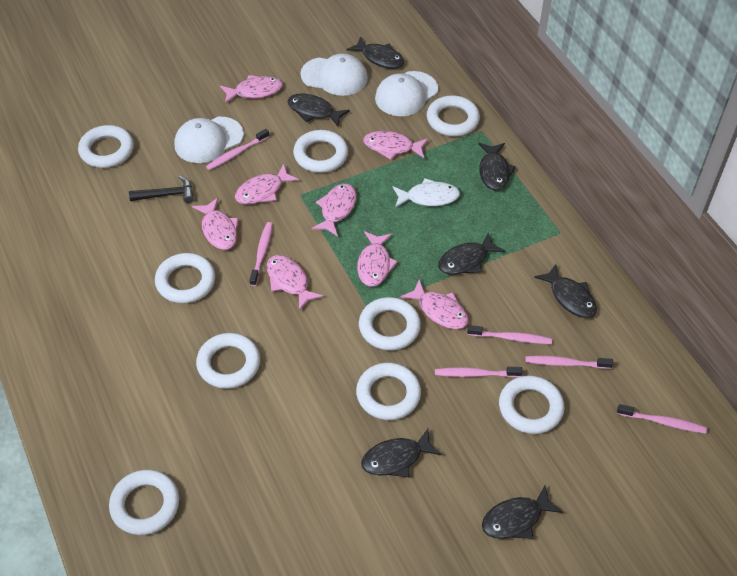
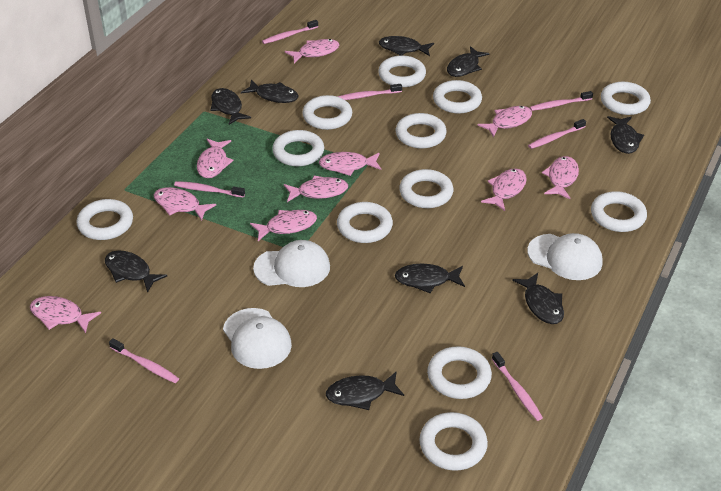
black fish: [287,93,350,127] [347,36,404,69] [361,429,442,477] [438,233,505,275] [479,143,516,191] [482,485,563,539] [534,264,597,318] = 7 -> [105,250,167,293] [210,88,251,125] [241,80,299,103] [326,371,404,410] [379,36,434,56] [395,264,465,294] [447,46,490,77] [512,273,564,324] [607,116,644,154] = 9
black hammer: [129,176,194,203] = 1 -> none = 0
pink fish: [192,198,238,250] [220,75,283,104] [235,164,299,205] [266,255,324,311] [312,183,356,237] [357,231,398,287] [363,131,428,160] [401,279,468,329] = 8 -> [30,296,101,333] [154,187,216,221] [197,139,234,178] [250,210,317,241] [284,176,348,202] [285,39,339,63] [319,152,381,176] [477,106,532,137] [481,168,527,211] [542,156,579,199] = 10
pink toothbrush: [206,129,269,170] [250,222,273,286] [435,367,522,377] [467,325,552,344] [525,356,613,369] [617,404,707,434] = 6 -> [109,338,179,383] [174,181,245,197] [262,20,318,44] [337,84,402,100] [492,352,543,421] [528,119,586,149] [530,91,593,111] = 7
white fish: [392,178,460,208] = 1 -> none = 0
white ring: [78,125,134,168] [109,470,179,535] [155,253,215,304] [196,333,260,389] [293,130,348,173] [356,363,421,420] [359,297,421,350] [427,95,480,136] [499,375,564,434] = 9 -> [77,199,133,240] [272,130,324,166] [302,95,352,130] [337,202,393,243] [378,56,426,87] [396,113,447,148] [399,169,454,208] [419,412,488,471] [427,346,492,399] [433,80,482,114] [591,191,647,232] [601,82,651,115] = 12

